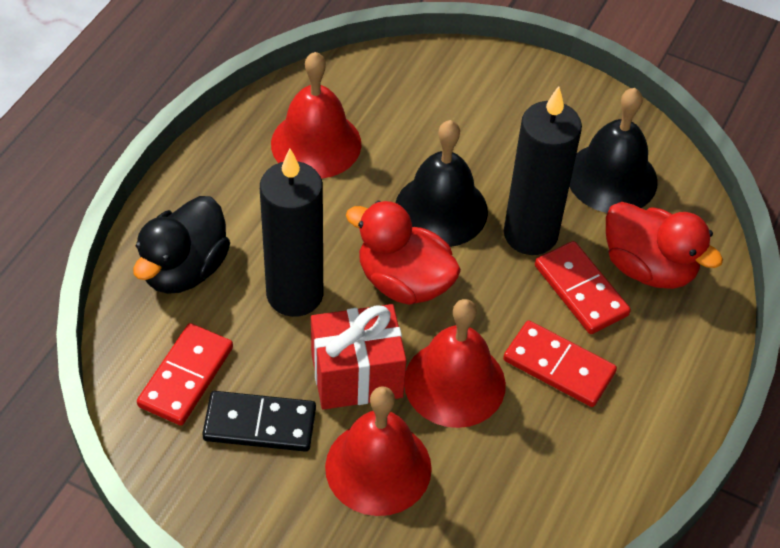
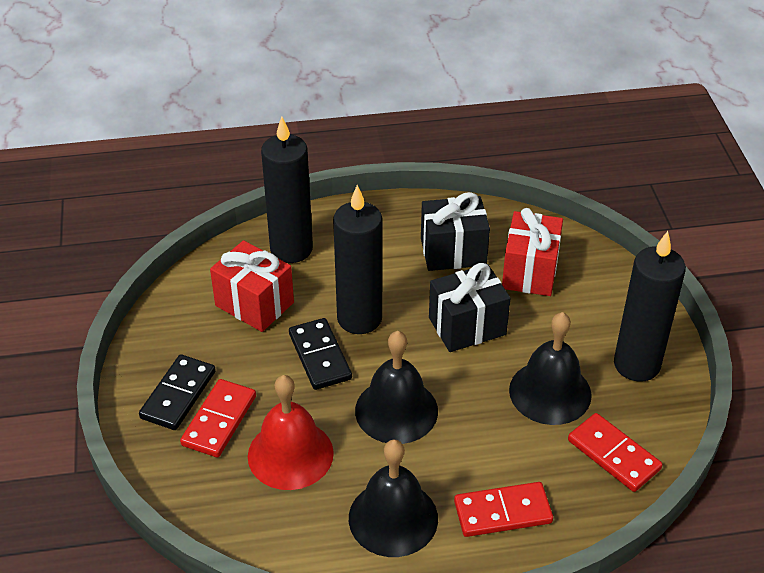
black bell: [396,120,488,247] [569,88,658,213] = 2 -> [349,439,438,557] [355,331,438,444] [509,312,592,425] = 3
black candle: [260,148,323,317] [504,86,582,255] = 2 -> [261,116,313,263] [333,185,382,334] [614,231,686,382] = 3
black domino: [202,391,316,452] = 1 -> [139,354,216,430] [289,318,352,390] = 2
black duck: [133,196,230,294] = 1 -> none = 0
black gift: none = 0 -> [421,192,490,271] [429,263,511,352] = 2
red bell: [271,52,362,178] [325,387,432,516] [404,299,506,428] = 3 -> [248,375,334,490] = 1
red duck: [346,201,461,305] [606,202,723,289] = 2 -> none = 0
red gift: [311,304,406,410] = 1 -> [210,240,294,332] [502,208,563,296] = 2

